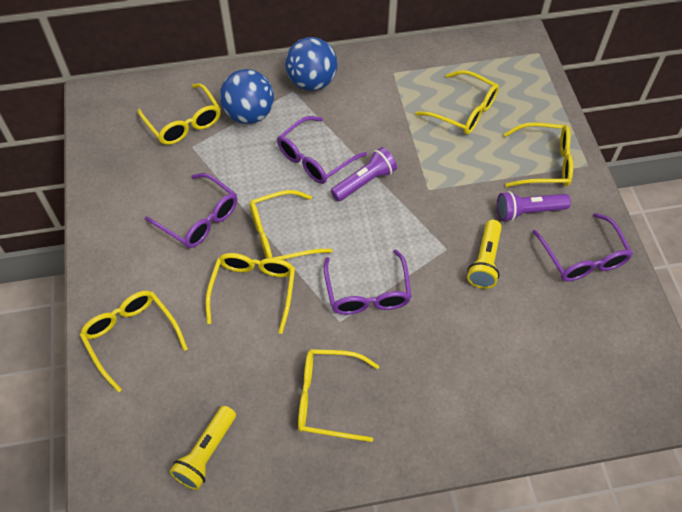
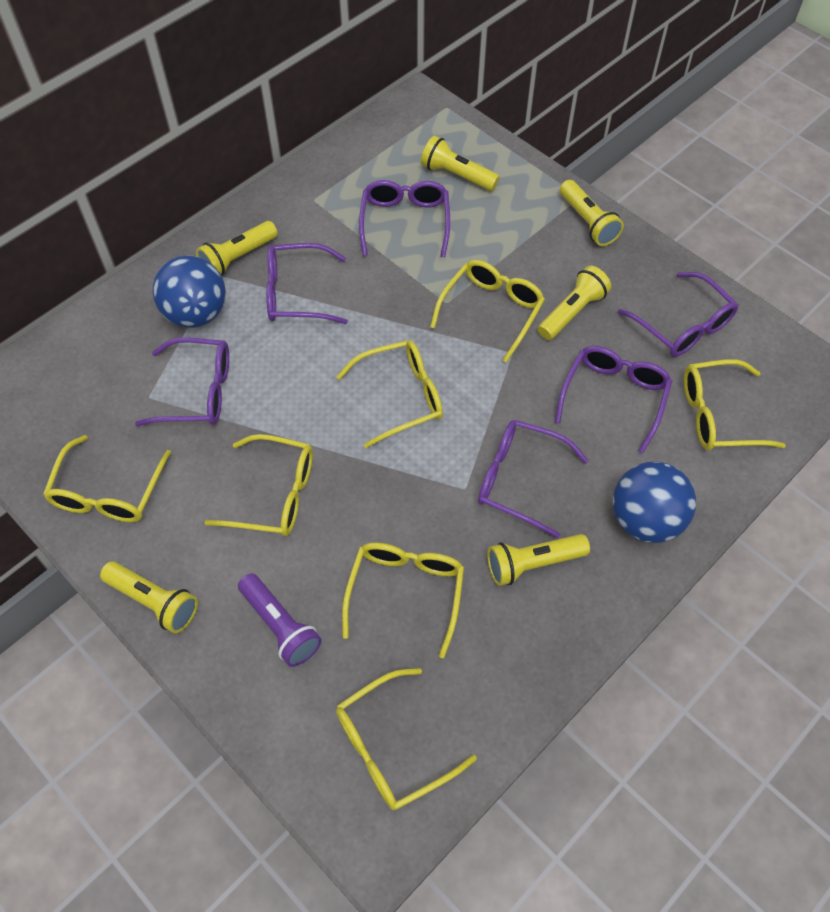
purple flashlight: [331,147,397,202] [497,191,571,222] = 2 -> [238,573,322,667] = 1
purple glasses: [145,173,237,248] [277,116,367,184] [324,250,412,315] [533,213,633,281] = 4 -> [135,337,229,426] [266,243,348,324] [359,180,450,257] [478,420,589,538] [555,346,672,453] [618,272,739,357] = 6
yellow flashlight: [169,406,236,490] [467,220,502,289] = 2 -> [100,561,198,633] [196,221,278,276] [421,135,500,191] [487,534,590,586] [538,266,611,340] [560,180,624,246] = 6

